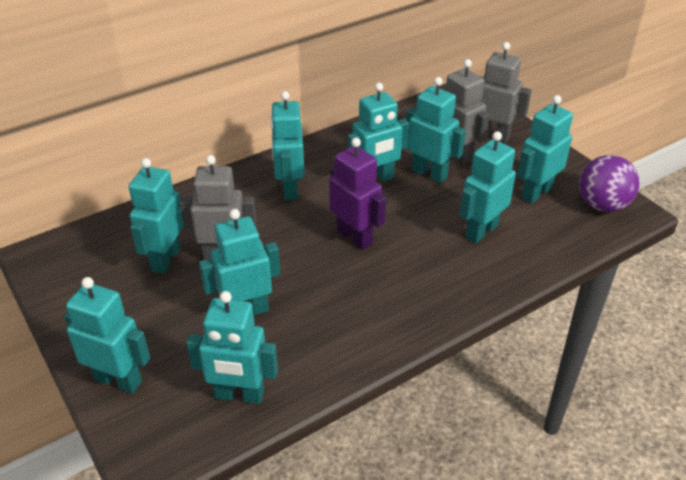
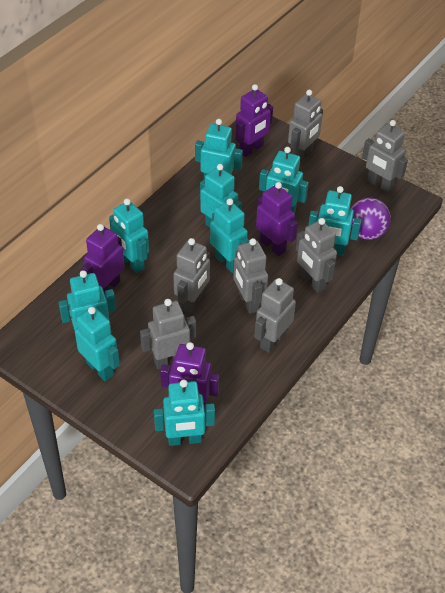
grey robot: [179,155,257,261] [442,59,490,165] [479,42,532,143] = 3 -> [140,299,196,369] [173,238,210,314] [233,238,268,314] [254,278,296,353] [288,90,323,161] [296,218,337,293] [362,120,408,193] = 7
purple robot: [329,138,386,250] = 1 -> [82,224,125,294] [160,342,219,408] [235,84,273,157] [256,182,298,256] = 4

